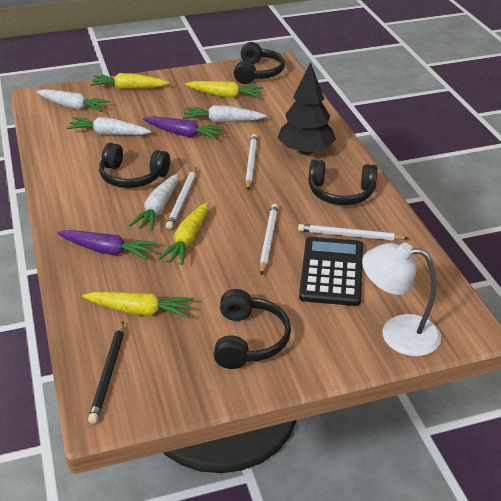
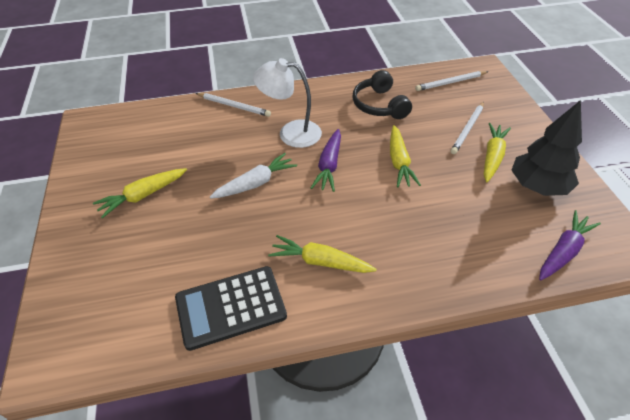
black headphones: [99,143,170,188] [214,289,291,369] [234,42,285,84] [308,160,378,205] = 4 -> [353,70,412,119] = 1
black pencil: [88,322,124,424] = 1 -> none = 0
white carrot: [36,89,111,112] [66,117,151,135] [129,174,178,231] [183,105,267,122] = 4 -> [210,153,297,199] = 1
white pencil: [166,167,197,229] [245,134,257,190] [259,204,278,275] [298,224,409,240] = 4 -> [196,93,271,117] [415,71,489,91] [451,102,484,154] = 3

